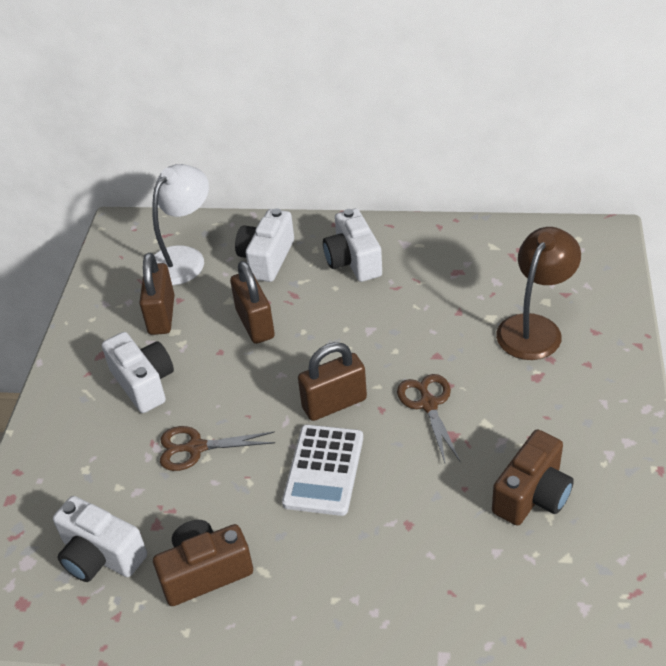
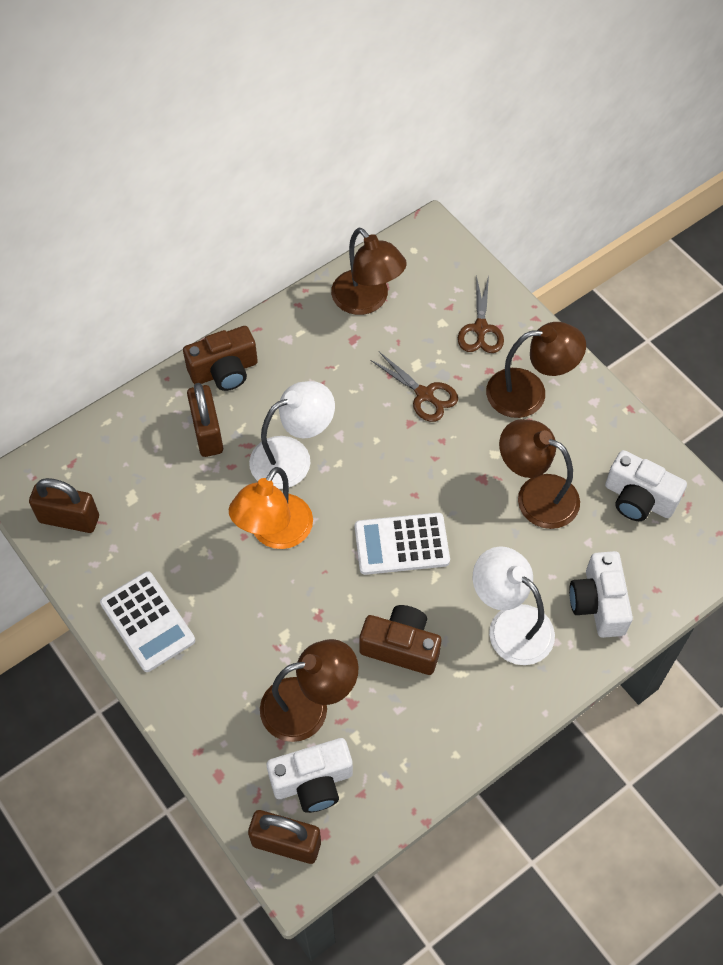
brown lamp: [496,227,581,360] = 1 -> [260,639,359,742] [331,228,407,315] [486,322,586,418] [499,419,580,529] = 4
orange lamp: none = 0 -> [229,467,313,549] = 1
white calculator: [282,425,363,516] = 1 -> [100,571,195,672] [355,513,450,575] = 2
white camera: [53,496,147,582] [102,332,174,413] [235,208,294,282] [323,208,382,282] = 4 -> [267,738,353,813] [569,551,633,638] [605,450,687,521] = 3
white lamp: [152,164,209,285] = 1 -> [249,381,335,489] [473,546,555,665] = 2

